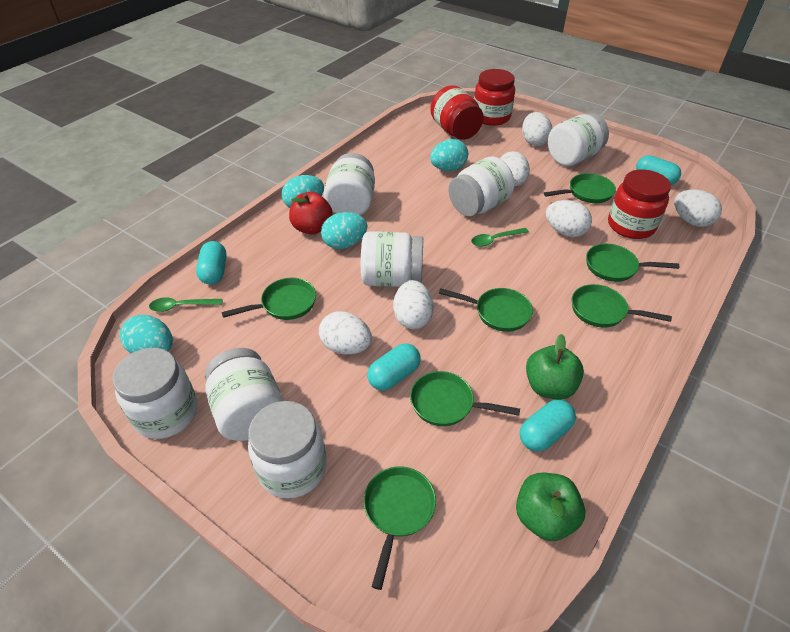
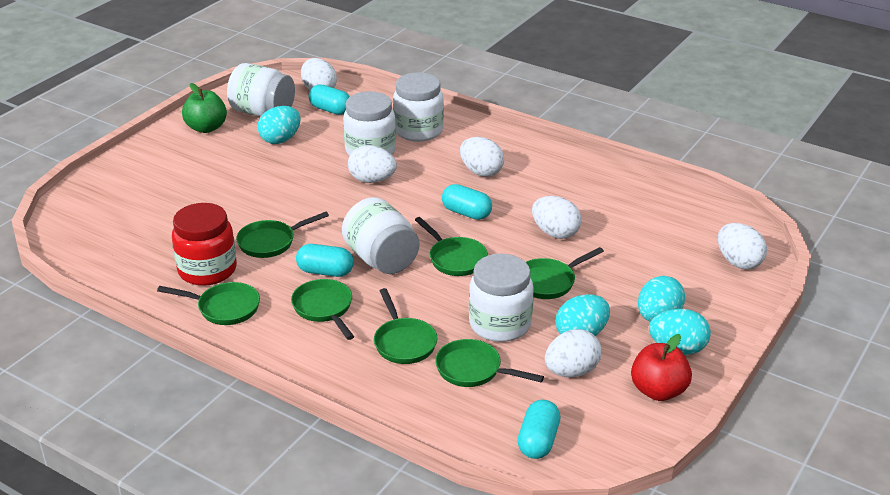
green apple: [516,473,585,541] [526,334,584,400] = 2 -> [182,83,227,133] = 1
green spoon: [149,297,223,312] [471,228,529,247] = 2 -> none = 0
red jar: [430,85,484,140] [474,69,515,126] [608,169,671,239] = 3 -> [172,203,237,286] = 1
white jar: [112,348,198,439] [205,348,283,441] [248,401,327,499] [324,153,375,215] [361,231,423,287] [448,157,514,217] [548,113,609,166] = 7 -> [227,63,295,116] [342,197,419,274] [343,91,396,156] [393,72,444,142] [469,254,534,342] = 5

